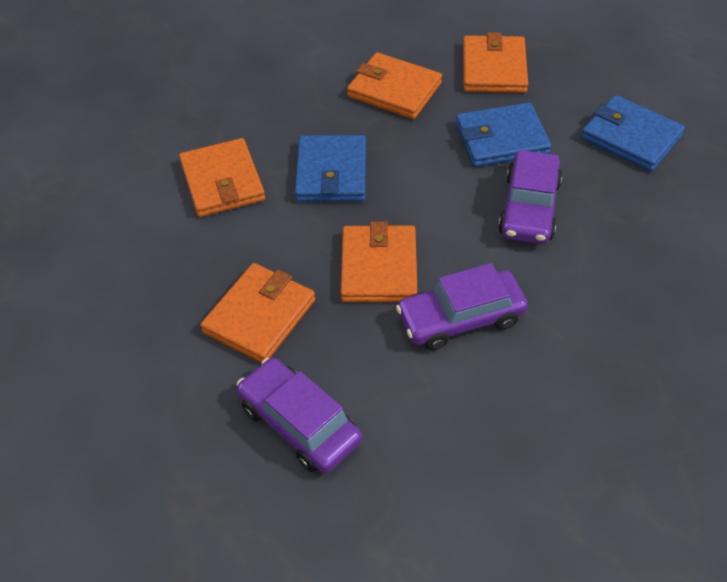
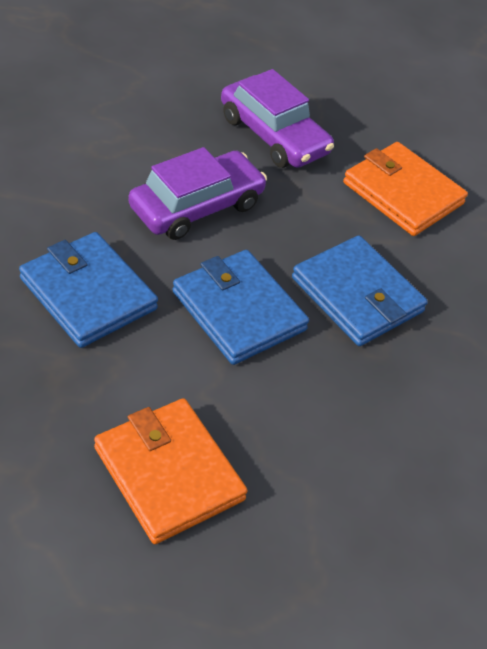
orange wallet: [179,138,265,217] [200,263,315,363] [341,221,417,302] [347,52,442,119] [463,32,528,93] = 5 -> [94,398,247,544] [343,142,468,236] = 2
purple car: [236,358,362,473] [396,263,528,350] [498,150,562,244] = 3 -> [128,147,267,240] [221,69,334,168] = 2

